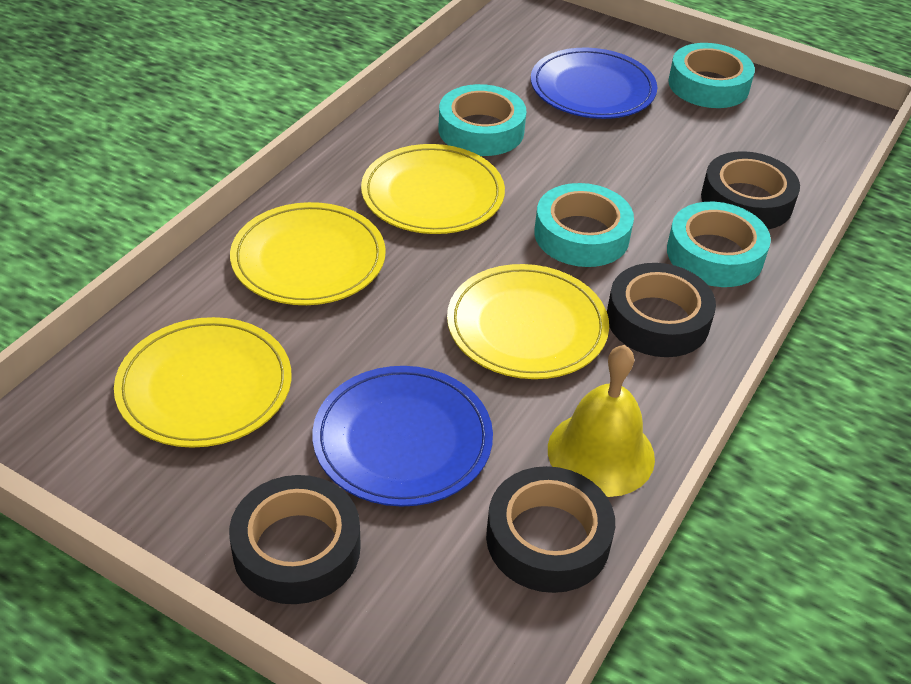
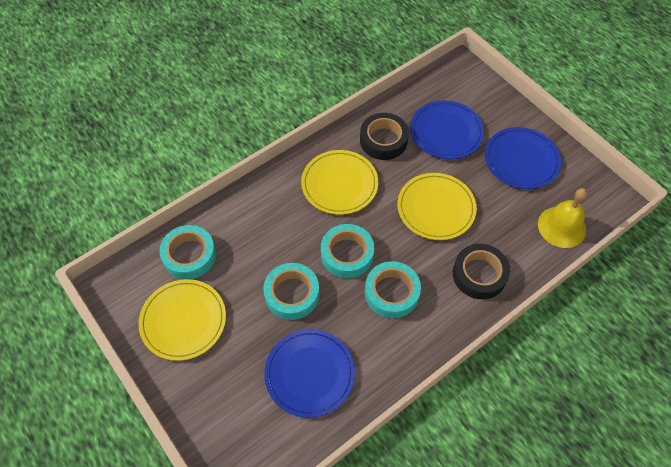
black tape: [229,475,361,604] [486,466,615,593] [607,263,716,357] [701,151,800,229] = 4 -> [360,113,409,160] [453,244,510,299] = 2
blue plate: [313,366,493,507] [531,48,657,119] = 2 -> [264,329,355,418] [410,100,484,159] [485,127,561,189] = 3
yellow plate: [114,317,291,448] [230,202,386,305] [361,144,505,234] [447,264,609,379] = 4 -> [138,279,226,361] [301,150,378,215] [397,173,477,240] = 3

